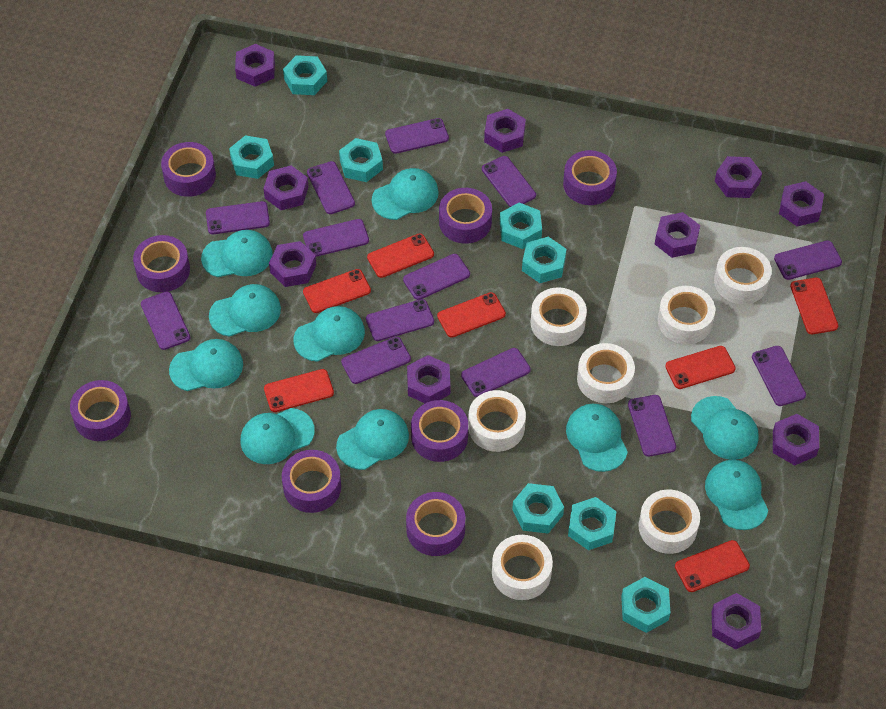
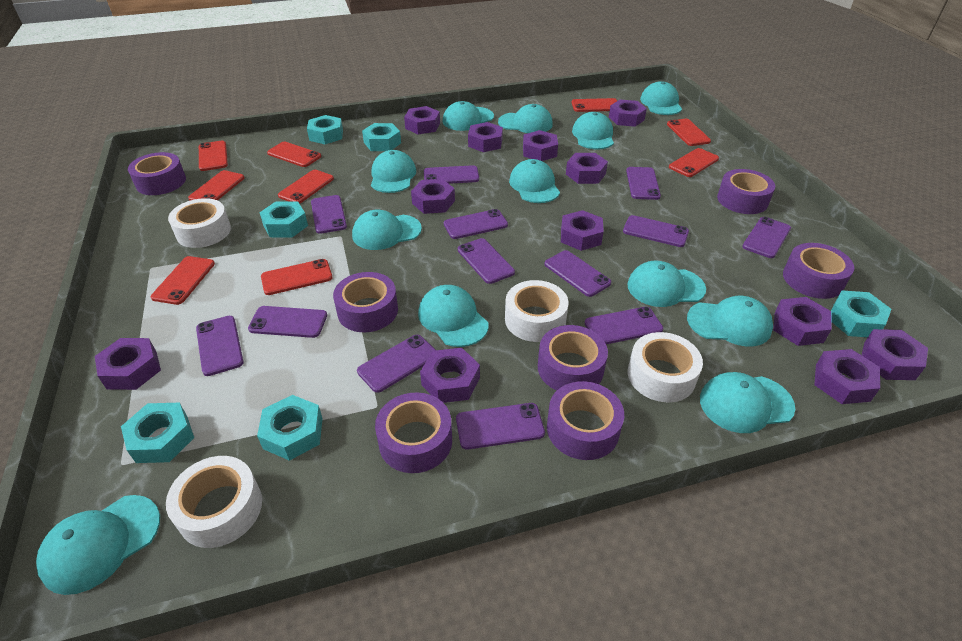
purple nut: [235,44,275,87] [263,166,309,210] [269,241,316,287] [407,355,450,403] [484,109,526,153] [655,212,700,258] [712,593,761,649] [715,156,762,198] [773,414,819,465] [779,181,824,226] = 10 -> [95,338,161,390] [404,106,440,135] [411,179,455,214] [420,348,480,403] [468,122,503,152] [523,130,558,161] [561,210,604,251] [566,153,608,184] [609,100,647,127] [773,297,832,346] [814,349,880,404] [862,329,928,380] = 12
purple tape: [70,380,131,441] [133,235,190,292] [161,142,216,197] [282,450,341,513] [406,492,465,556] [411,400,468,462] [439,188,492,244] [563,150,617,205] = 8 -> [128,152,186,195] [333,272,398,332] [375,393,452,473] [538,325,608,390] [547,381,624,460] [717,169,775,214] [783,243,854,299] = 7
red phone: [264,369,334,412] [303,269,371,313] [367,233,434,278] [437,292,506,338] [665,346,736,389] [675,540,750,592] [790,278,838,334] = 7 -> [151,256,215,305] [188,170,245,201] [199,141,228,171] [261,259,332,295] [267,142,321,167] [278,170,334,204] [571,98,617,112] [667,119,711,146] [669,148,719,177] = 9
turquoise cap: [169,339,243,391] [201,230,273,277] [209,284,281,337] [241,408,315,464] [293,306,365,362] [336,409,409,470] [372,168,439,220] [566,404,628,472] [691,396,758,460] [705,460,768,530] = 10 -> [36,495,160,595] [352,209,422,250] [371,150,416,193] [418,285,489,347] [443,101,494,131] [498,104,553,133] [509,159,560,203] [572,112,614,150] [627,261,706,307] [640,81,682,115] [687,296,773,346] [700,372,795,433] = 12
turquoise nut: [229,135,274,179] [283,55,327,95] [339,138,383,182] [500,203,542,249] [512,483,564,533] [522,237,567,283] [568,497,616,550] [621,577,670,633] = 8 -> [121,403,194,463] [257,395,323,461] [259,201,308,237] [307,115,343,144] [362,123,401,151] [831,290,891,337] = 6
white tape: [468,390,526,452] [492,535,553,600] [531,288,587,346] [577,343,635,403] [638,490,700,554] [658,286,715,344] [714,247,772,304] = 7 -> [166,456,262,548] [168,198,231,248] [505,280,569,342] [628,332,703,402] = 4

